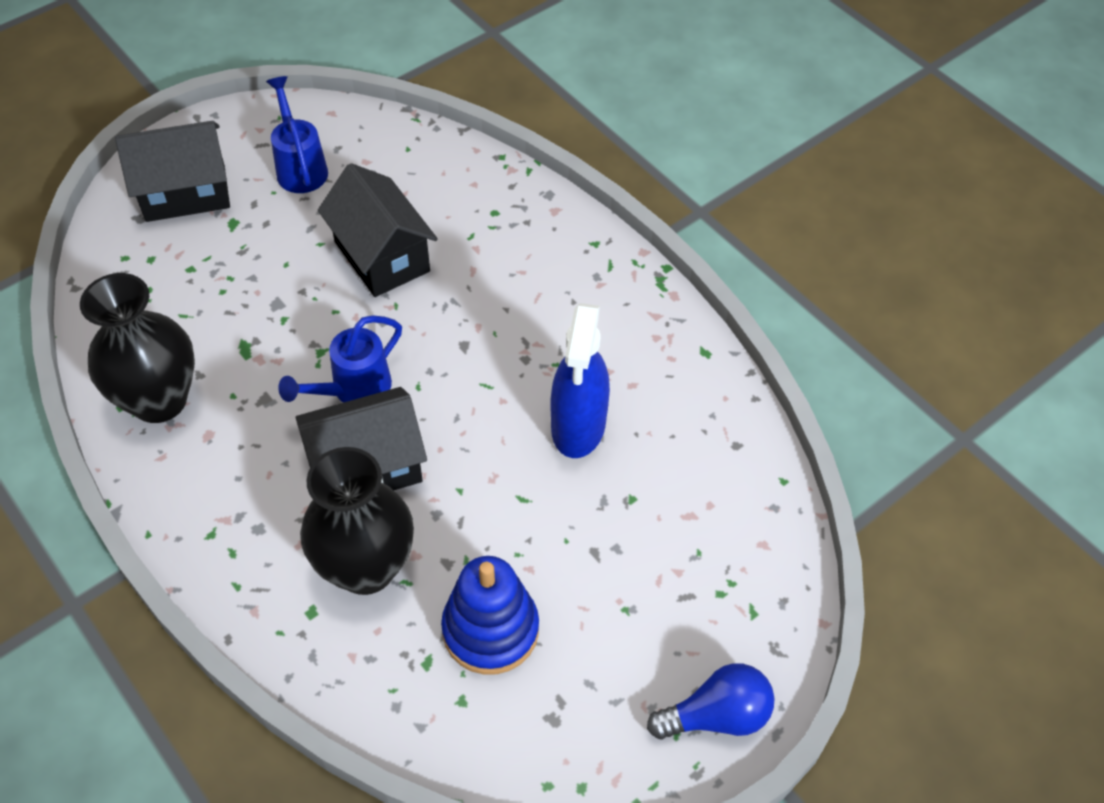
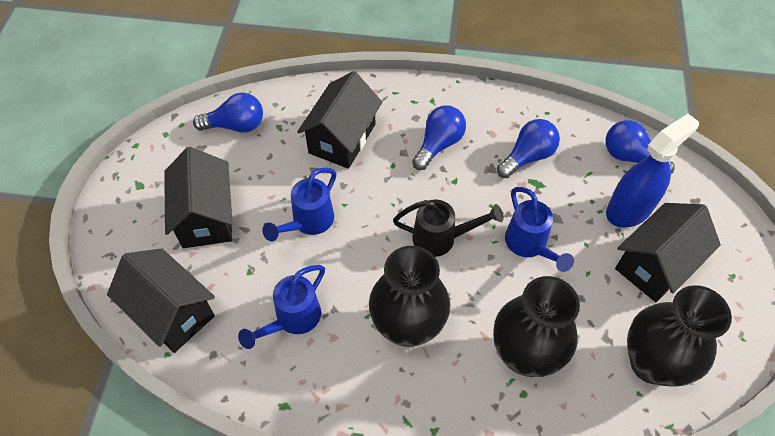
black house: [115,121,230,222] [296,387,427,490] [318,163,438,297] = 3 -> [107,248,215,353] [164,147,233,248] [297,71,382,169] [615,203,721,302] = 4
black vase: [80,273,195,423] [300,447,414,595] = 2 -> [369,246,451,347] [493,276,580,377] [627,285,732,387] = 3
black watering can: none = 0 -> [393,199,504,257] = 1
blue light bulb: [647,663,774,739] = 1 -> [193,92,263,133] [412,106,466,170] [497,119,560,178] [605,120,675,174] = 4
blue stacking toy: [441,556,539,675] = 1 -> none = 0
blue watering can: [266,76,328,193] [278,316,402,403] = 2 -> [238,265,325,349] [262,168,336,241] [505,187,574,272] = 3

